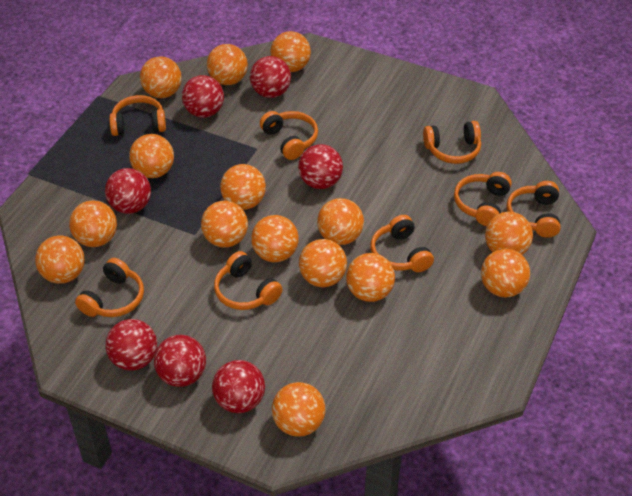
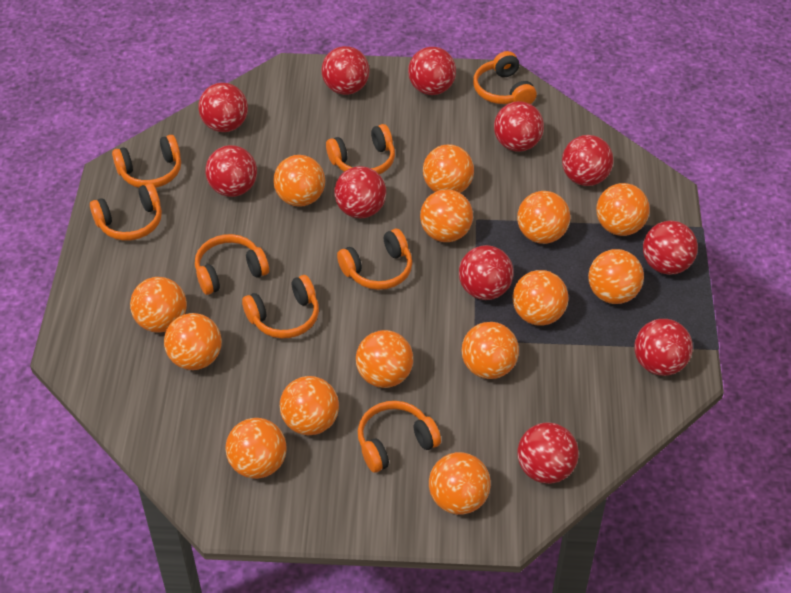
orange ball: [35,236,85,284] [69,200,117,247] [129,134,174,178] [140,56,182,98] [201,201,248,248] [207,44,248,85] [220,164,266,210] [251,215,299,262] [270,31,311,72] [272,382,325,437] [299,239,347,287] [317,198,364,245] [346,253,395,302] [481,249,530,298] [485,212,533,255] = 15 -> [130,277,187,333] [164,313,222,370] [226,418,286,479] [273,155,325,207] [280,376,339,435] [356,330,413,388] [420,189,473,242] [423,144,474,193] [429,452,491,515] [462,322,519,379] [513,270,569,326] [517,191,570,244] [588,249,644,304] [596,183,650,236] = 14
red ball: [105,168,151,214] [105,319,157,371] [154,335,206,387] [182,75,224,118] [212,360,265,413] [250,56,291,98] [298,144,343,189] = 7 -> [198,83,248,132] [206,145,257,197] [321,46,370,95] [334,166,386,218] [408,47,456,95] [459,245,514,300] [494,101,544,152] [517,422,579,484] [562,135,613,186] [634,319,693,376] [643,221,698,275] = 11

